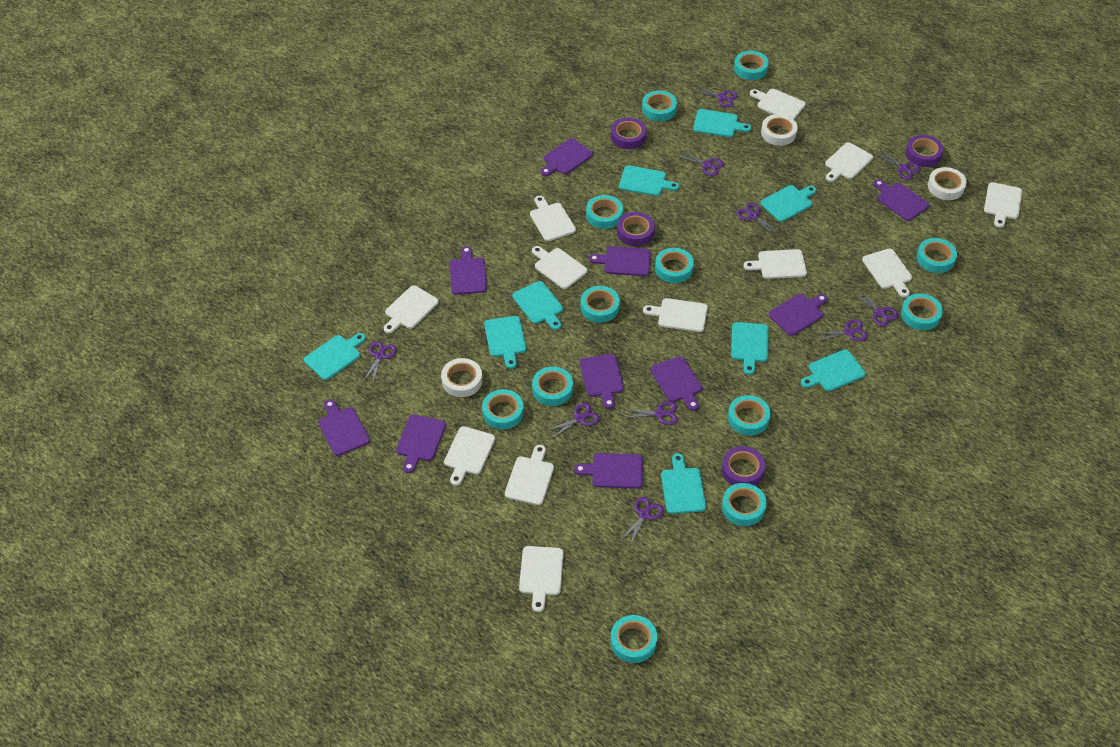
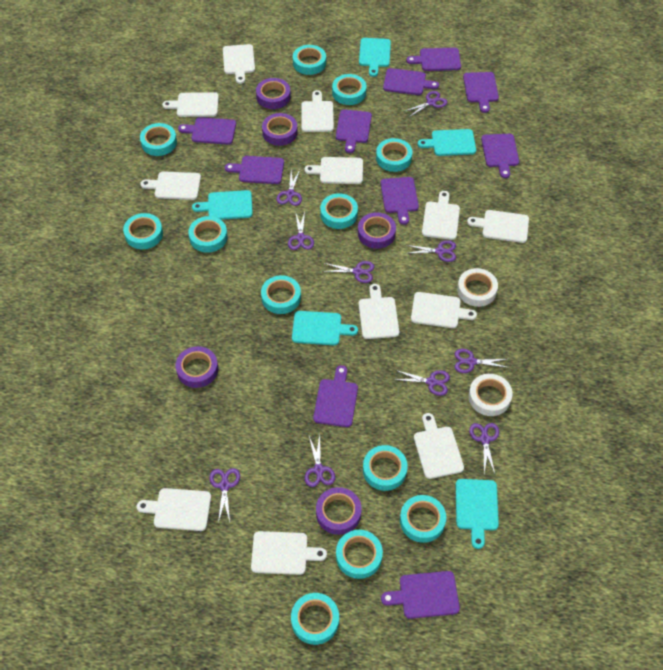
purple tape: [611,118,647,149] [617,212,655,246] [721,446,765,486] [905,135,944,167] = 4 -> [175,346,218,388] [256,78,291,109] [262,113,298,146] [316,487,361,535] [358,212,396,249] = 5
turquoise cutting board: [304,333,366,380] [484,316,526,369] [512,281,563,330] [619,165,679,196] [661,453,706,514] [693,109,751,137] [731,322,769,375] [761,185,817,222] [801,350,866,391] = 9 -> [192,190,253,220] [292,311,358,345] [359,38,391,77] [418,129,476,156] [456,479,499,549] = 5
white tape: [441,358,482,397] [761,114,798,146] [928,167,967,200] = 3 -> [457,268,498,307] [469,374,513,416] = 2

